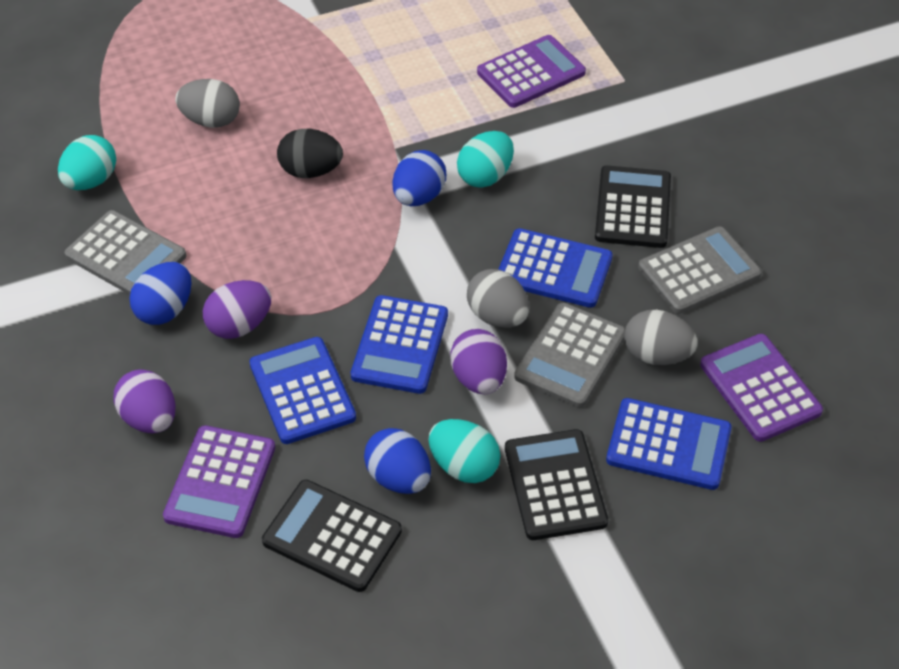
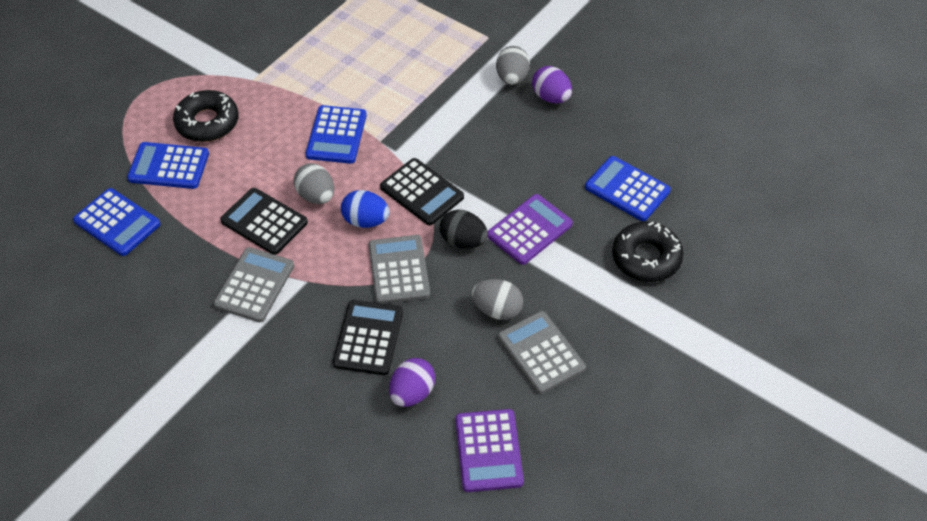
black donut: none = 0 -> [173,90,239,142] [612,221,684,282] = 2
blue egg: [130,262,191,325] [364,428,431,494] [393,150,446,206] = 3 -> [341,190,390,228] = 1
purple calculator: [163,425,275,538] [477,35,586,108] [700,334,823,442] = 3 -> [455,409,524,492] [487,194,573,265] = 2
purple egg: [113,369,176,433] [203,280,271,339] [450,329,507,394] = 3 -> [389,358,435,407] [532,66,572,103] = 2
turquoise egg: [58,135,116,190] [428,419,501,483] [457,131,514,188] = 3 -> none = 0

